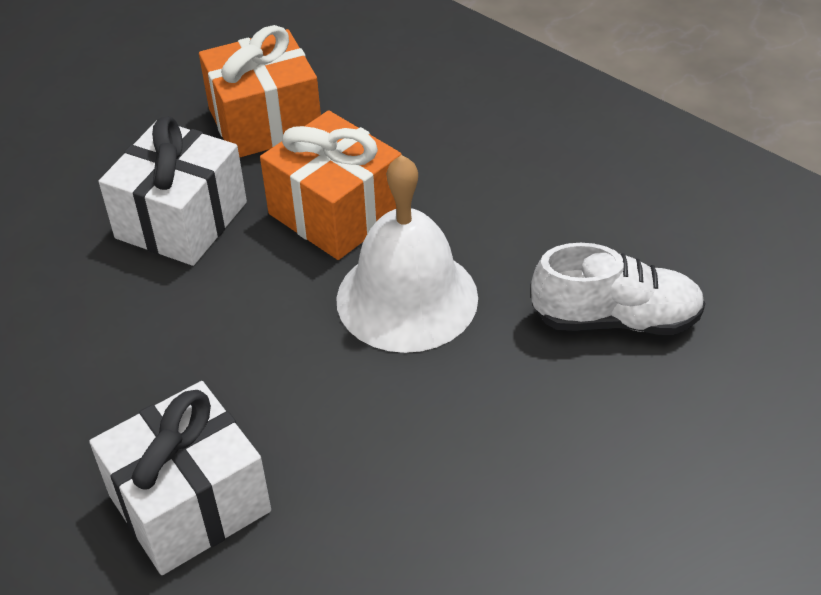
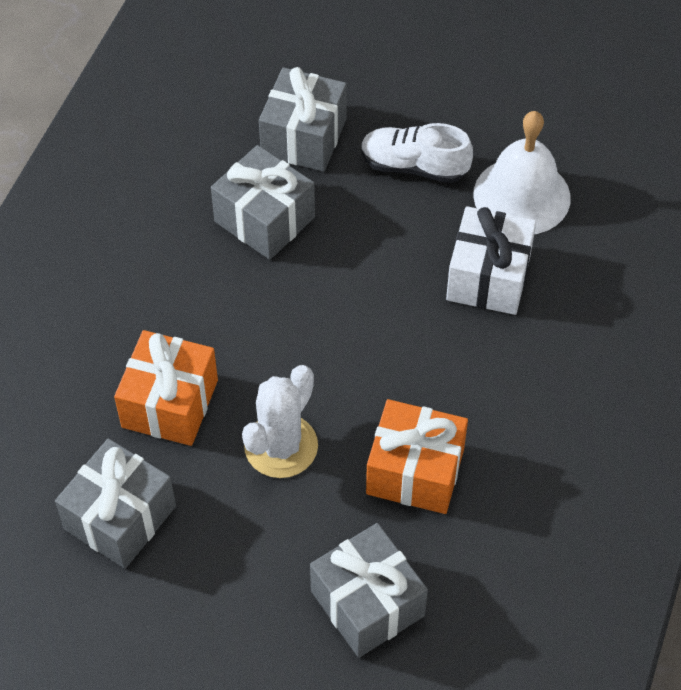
grey gift: none = 0 -> [55,438,176,569] [211,145,315,260] [259,67,347,172] [310,523,428,658] = 4
white cactus: none = 0 -> [242,365,318,478] = 1
white gift: [89,381,271,575] [99,116,247,266] = 2 -> [446,206,536,315] = 1

